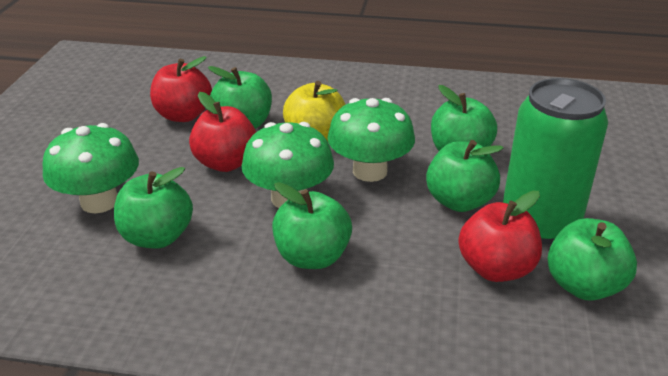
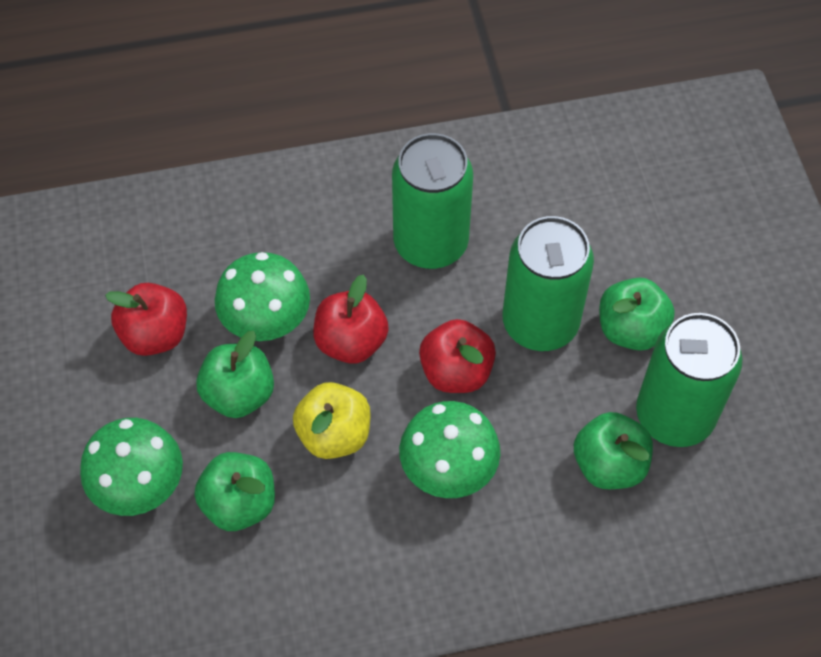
green apple: [114,167,193,249] [208,66,272,129] [272,182,352,269] [426,140,504,212] [431,85,497,151] [547,218,637,301] = 6 -> [194,452,275,531] [196,331,274,418] [574,412,653,489] [599,278,675,351] = 4
green can: [503,78,608,244] = 1 -> [392,133,473,269] [502,216,594,351] [636,313,743,447] = 3

